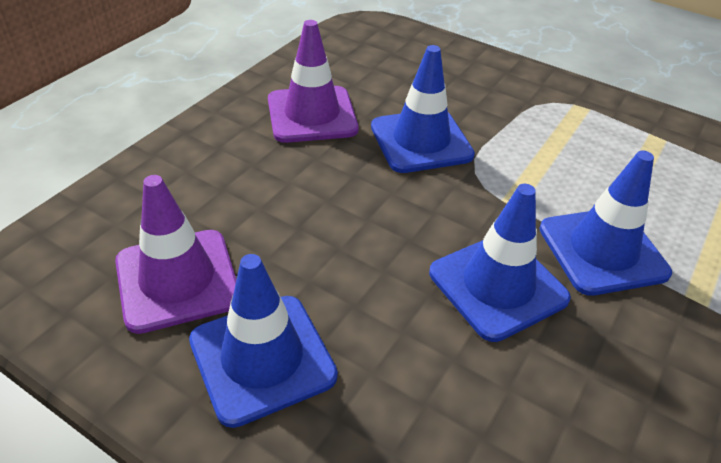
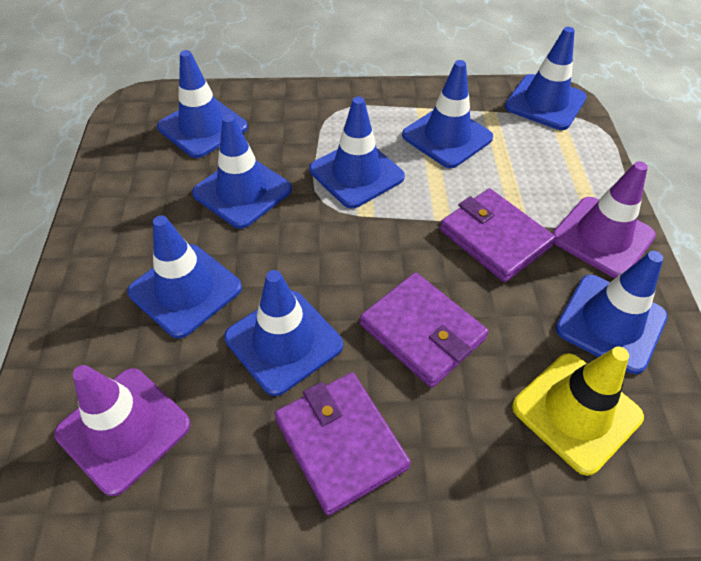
blue traffic cone: [189,254,338,428] [371,45,475,173] [429,184,571,342] [539,151,672,296] = 4 -> [127,215,242,339] [157,50,248,158] [192,114,292,229] [224,270,343,396] [309,96,405,209] [402,60,493,168] [505,27,587,130] [556,251,668,374] = 8
purple wallet: none = 0 -> [275,372,411,516] [360,272,488,388] [440,189,556,282] = 3
yellow traffic cone: none = 0 -> [512,347,644,476] = 1

